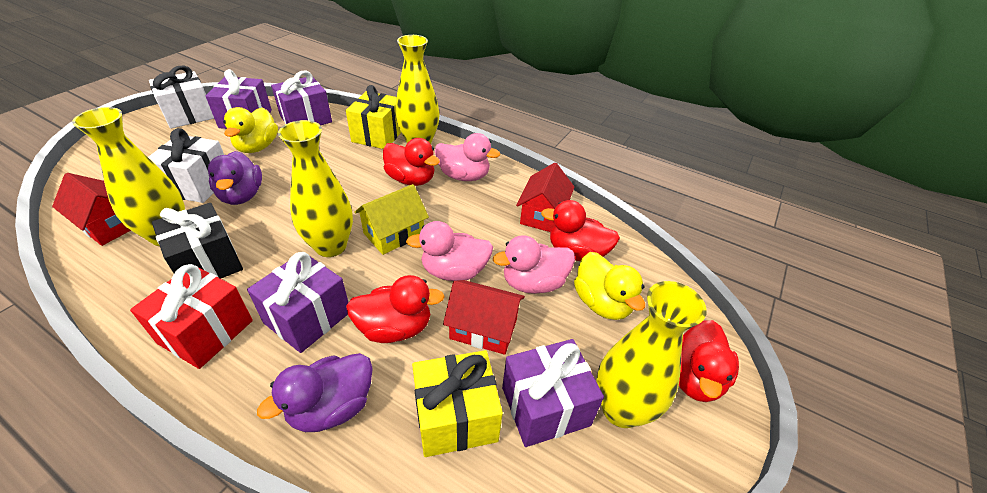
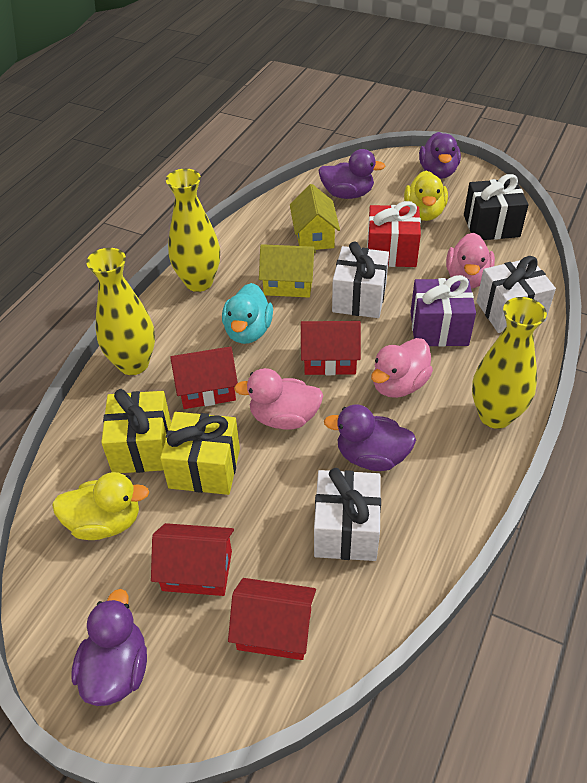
purple duck: [208,151,262,205] [257,353,373,432] = 2 -> [71,589,147,706] [318,149,385,199] [324,405,416,471] [419,132,461,179] = 4
purple gift: [206,69,272,129] [247,252,349,353] [271,71,332,125] [502,339,604,447] = 4 -> [410,275,476,347] = 1
red duck: [346,275,445,343] [383,138,440,186] [541,200,620,261] [679,320,739,402] = 4 -> none = 0
red house: [52,173,131,246] [443,280,525,355] [516,163,574,232] = 3 -> [151,523,234,596] [170,346,238,409] [228,578,316,660] [301,321,361,375] = 4
turquoise duck: none = 0 -> [222,283,273,344] = 1
white gift: [148,128,224,203] [149,66,214,129] = 2 -> [314,468,381,561] [332,242,389,318] [477,256,556,333] = 3
yellow house: [354,184,429,255] = 1 -> [259,244,316,298] [290,184,340,250] = 2
yellow vase: [72,107,185,246] [278,120,353,257] [395,35,440,144] [596,281,707,428] = 4 -> [86,248,155,375] [166,169,220,292] [472,297,547,429] = 3

